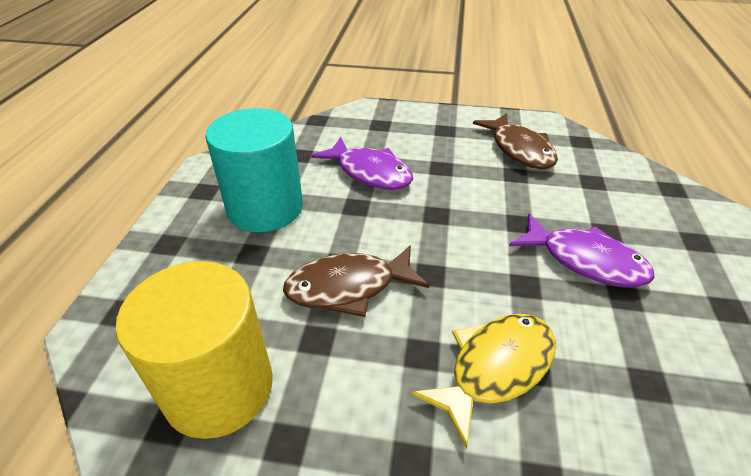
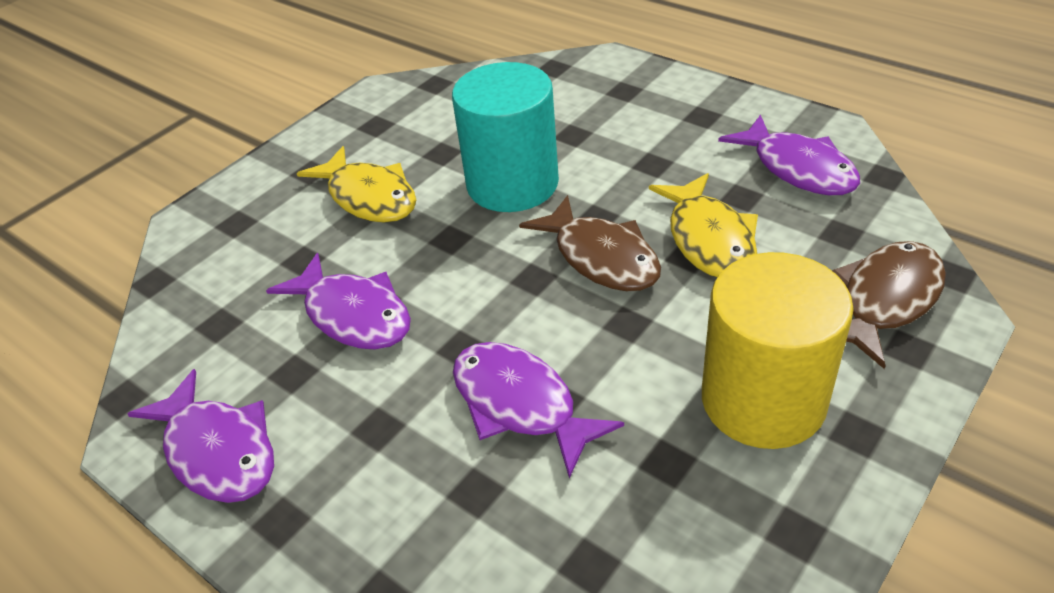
purple fish: [311,137,413,190] [509,213,655,287] = 2 -> [127,369,274,503] [266,253,411,349] [453,342,624,478] [718,114,860,196] = 4
yellow fish: [411,314,556,449] = 1 -> [297,146,416,223] [649,173,758,277] = 2

